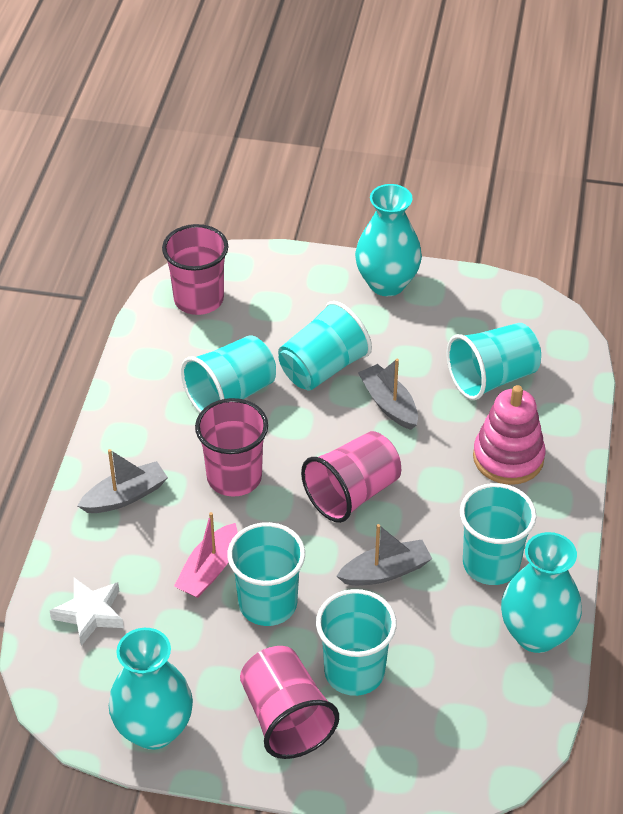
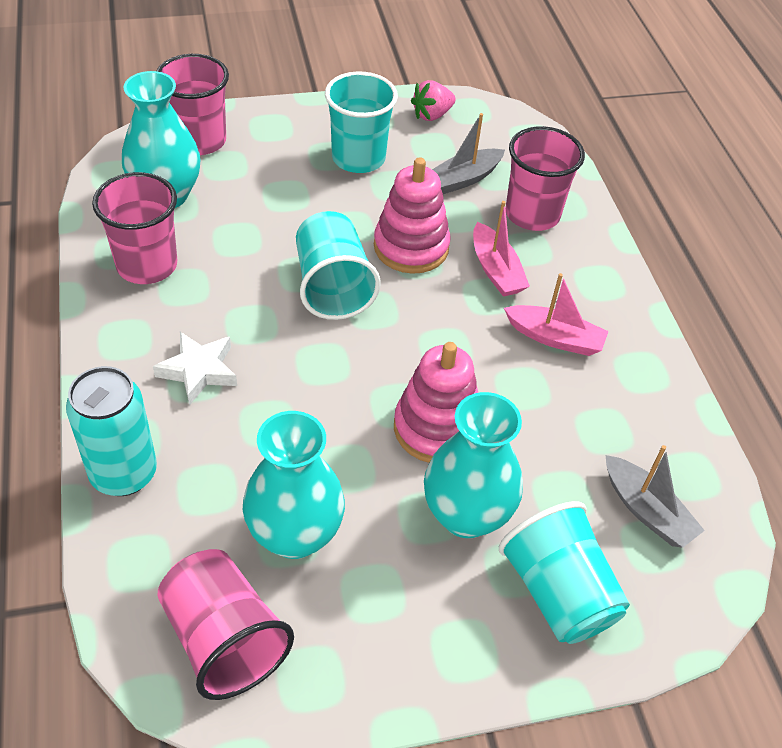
grey boat: [77,449,168,513] [336,524,432,586] [358,359,418,430] = 3 -> [432,113,505,194] [606,445,705,548] = 2
pink boat: [174,512,238,598] = 1 -> [473,201,530,297] [504,273,609,356] = 2
pink stacking toy: [473,385,545,485] = 1 -> [374,157,450,274] [394,342,478,463] = 2
pink strawberry: none = 0 -> [411,80,456,121] = 1
turquoise can: none = 0 -> [66,366,157,496] = 1
turquoise cup: [181,335,276,413] [227,522,305,626] [278,301,372,391] [316,589,397,696] [446,323,541,400] [460,483,536,585] = 6 -> [296,211,381,320] [325,71,398,173] [499,501,630,644] = 3

